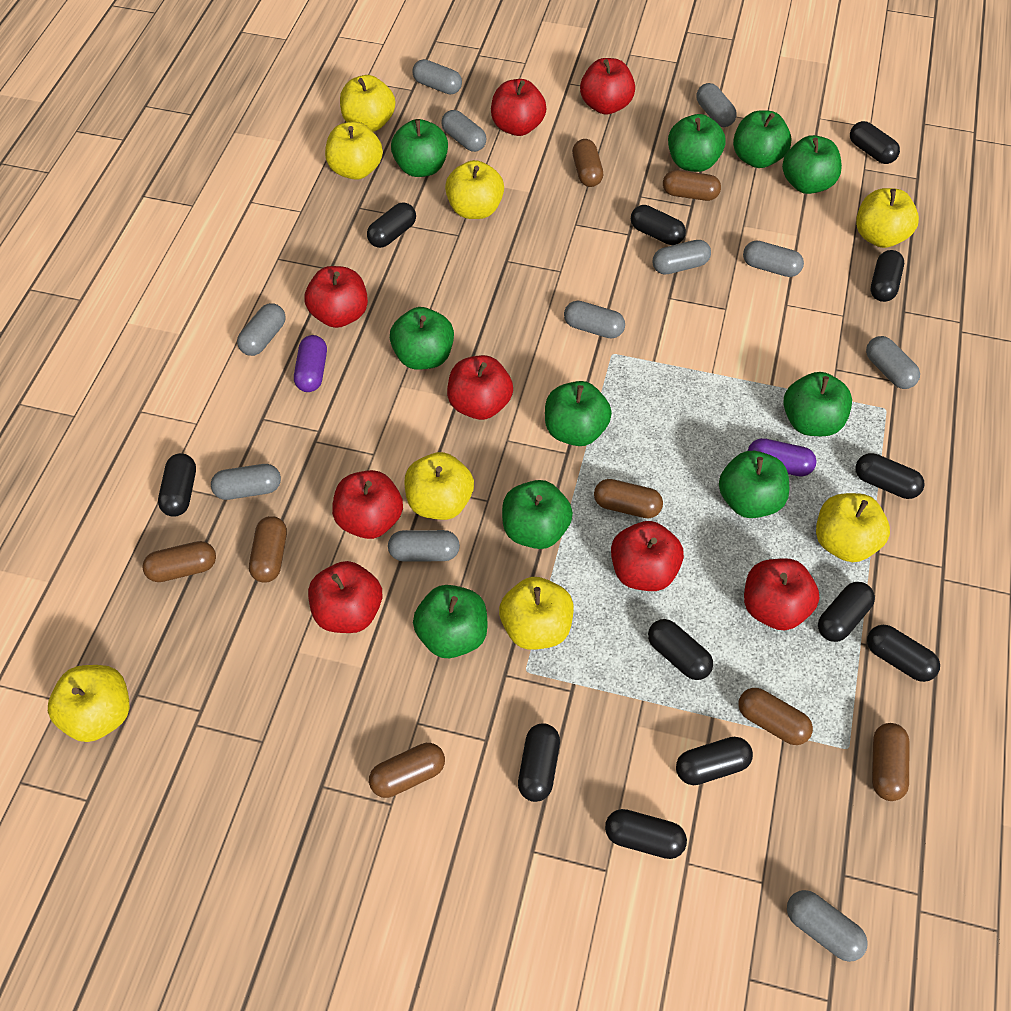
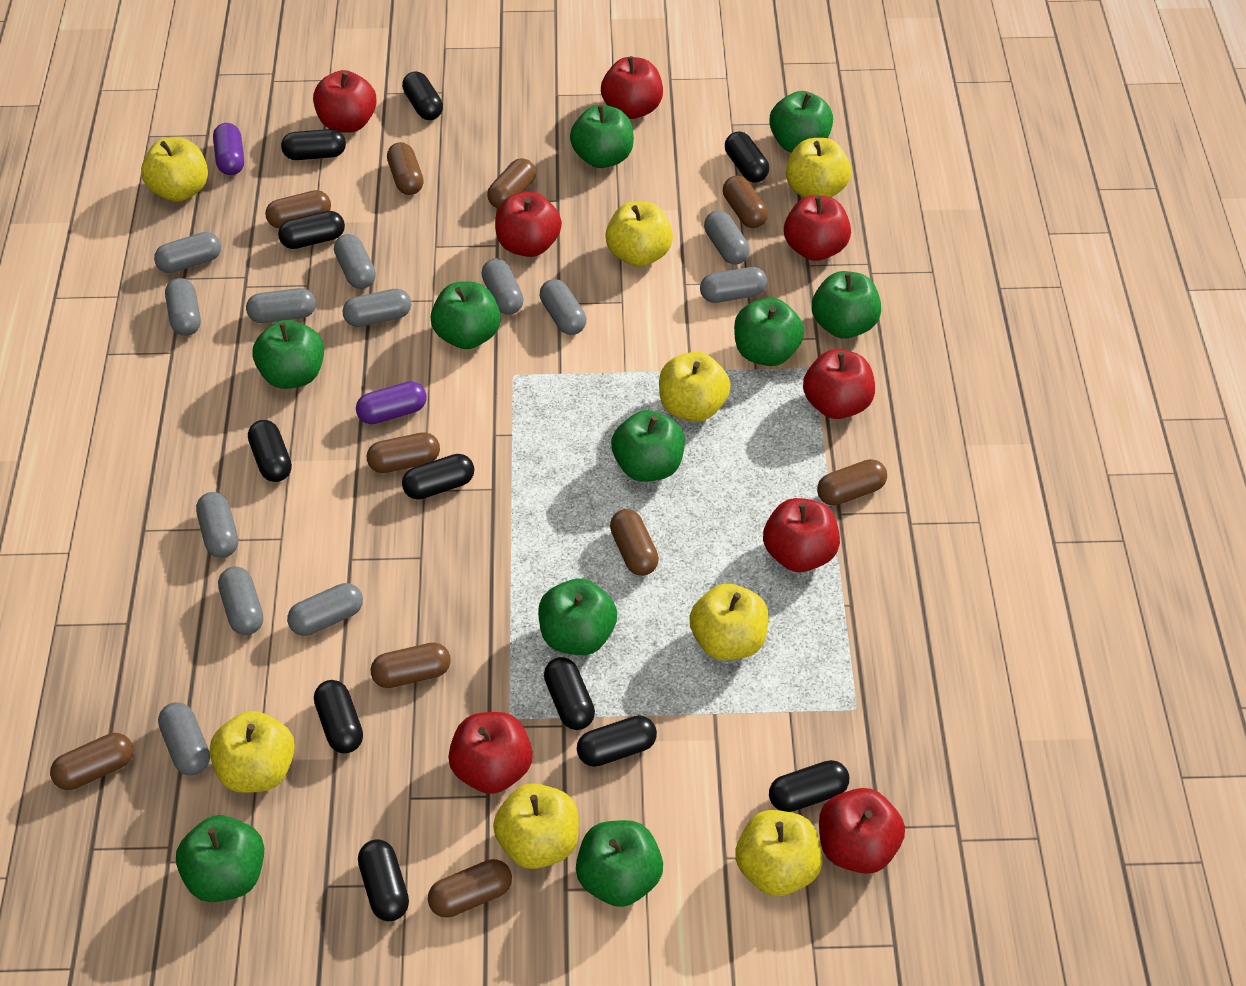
black capsule: [158,453,196,517] [367,202,416,248] [518,723,560,802] [605,809,687,859] [631,205,686,245] [648,619,713,680] [676,737,753,785] [818,582,875,642] [850,121,900,164] [855,453,925,499] [867,625,940,682] [871,250,904,302] = 12 -> [248,420,292,482] [278,211,345,249] [281,129,346,160] [314,680,363,754] [358,839,409,921] [402,71,443,120] [402,454,474,500] [544,657,595,730] [577,715,657,767] [725,131,769,183] [769,760,849,812] = 11
brown capsule: [142,541,216,582] [249,516,287,583] [369,743,445,798] [572,139,603,187] [594,479,663,518] [663,170,721,201] [738,688,813,745] [872,723,910,801] = 8 -> [50,733,133,790] [265,190,331,228] [366,432,440,473] [371,643,451,688] [387,142,424,195] [428,859,512,918] [487,158,536,208] [610,509,659,576] [723,176,768,228] [817,459,887,506] = 10
grey capsule: [211,464,281,500] [237,303,286,356] [388,530,460,562] [412,59,462,95] [441,110,486,152] [564,301,625,339] [652,240,711,274] [697,83,737,127] [743,240,804,277] [787,890,868,962] [866,336,920,389] = 11 -> [154,232,221,273] [158,702,210,776] [165,278,201,336] [196,492,238,558] [218,567,263,635] [246,288,316,323] [287,583,363,636] [334,234,376,289] [342,289,411,327] [482,258,524,315] [540,279,586,335] [700,267,767,303] [704,210,750,265] = 13

